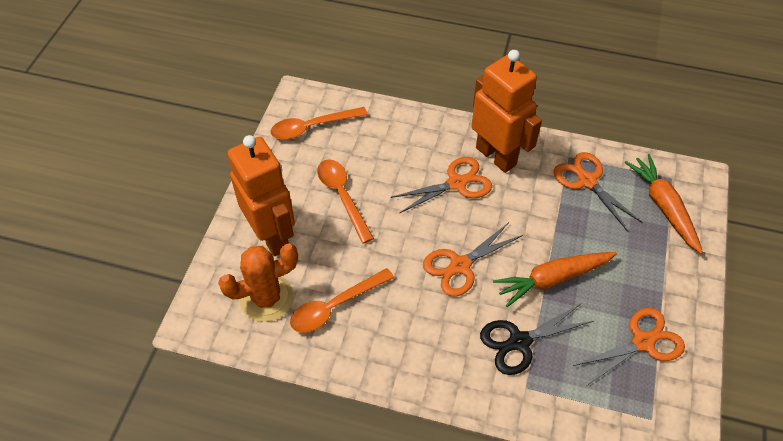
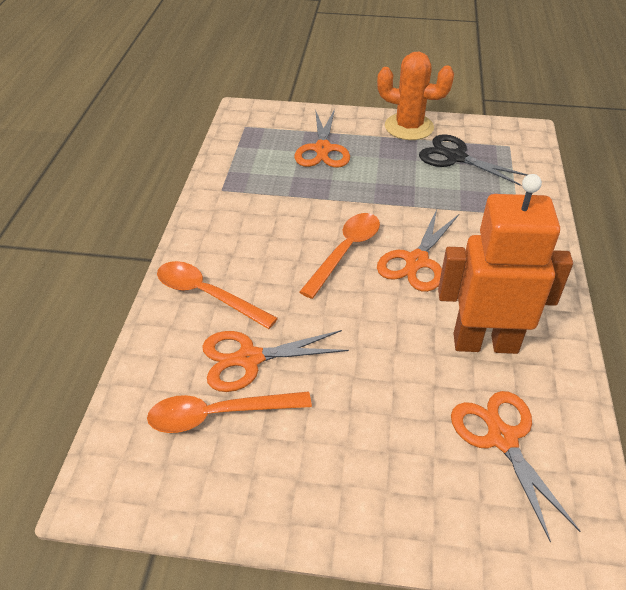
orange carrot: [493,252,617,307] [625,154,703,254] = 2 -> none = 0
orange robot: [228,135,295,256] [471,50,542,173] = 2 -> [438,174,573,354] = 1

